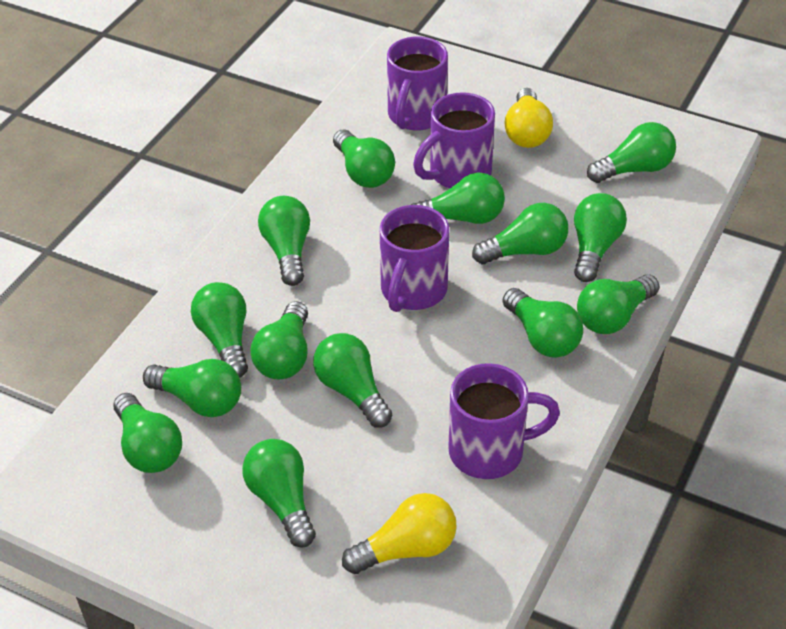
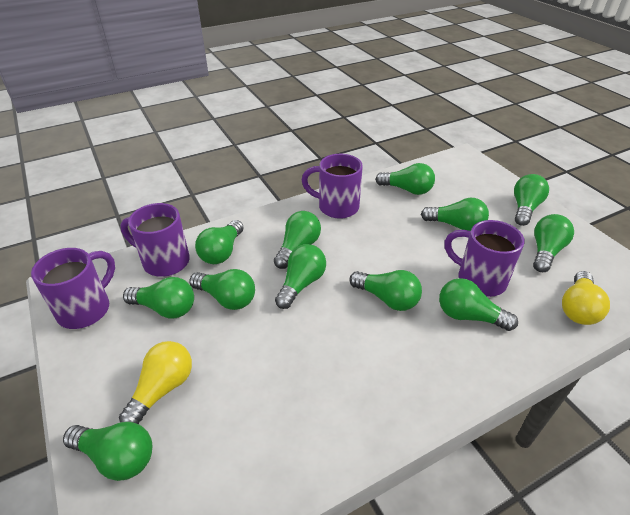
green light bulb: [113,393,182,473] [143,359,241,417] [191,282,248,378] [242,439,316,548] [250,301,308,379] [258,196,310,286] [313,333,392,428] [333,129,395,188] [411,173,505,224] [472,203,568,264] [502,288,583,358] [574,193,627,282] [577,274,660,334] [587,122,676,183] = 14 -> [63,422,152,481] [123,277,194,318] [189,269,255,310] [195,220,244,264] [274,211,321,269] [275,244,326,309] [349,270,422,311] [375,163,435,195] [421,198,489,231] [439,278,518,331] [514,174,549,226] [533,214,574,272] = 12

